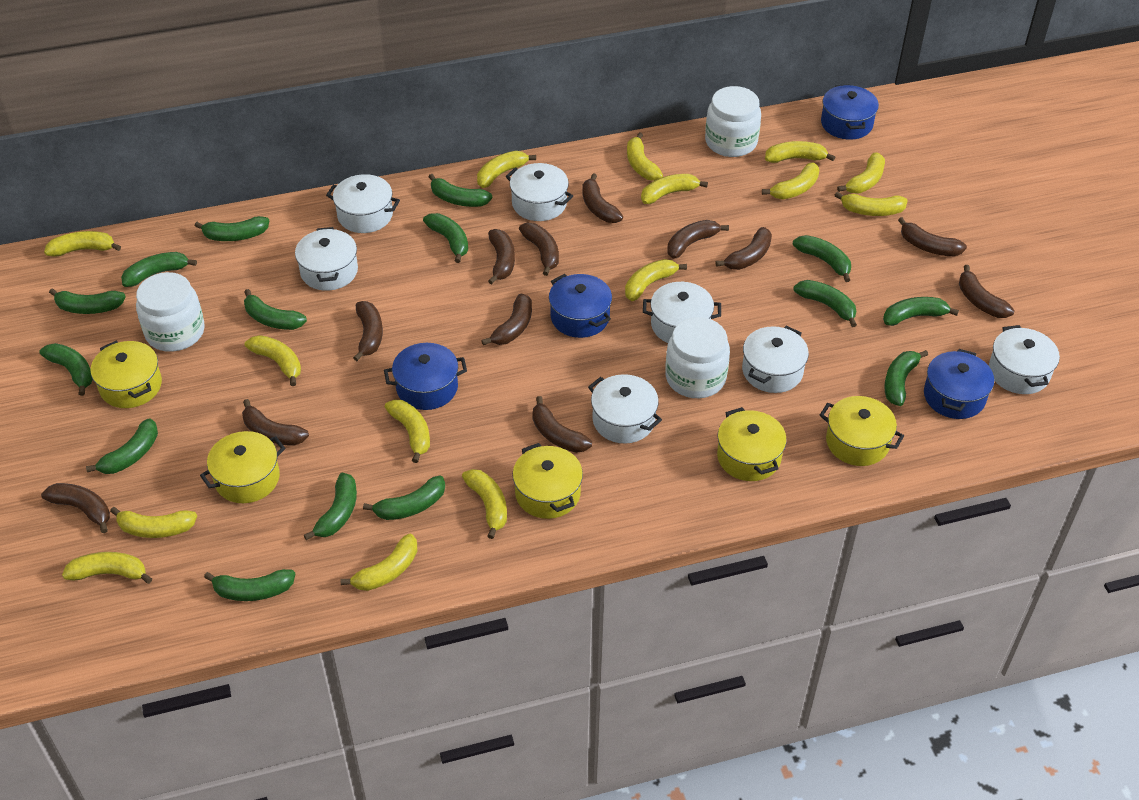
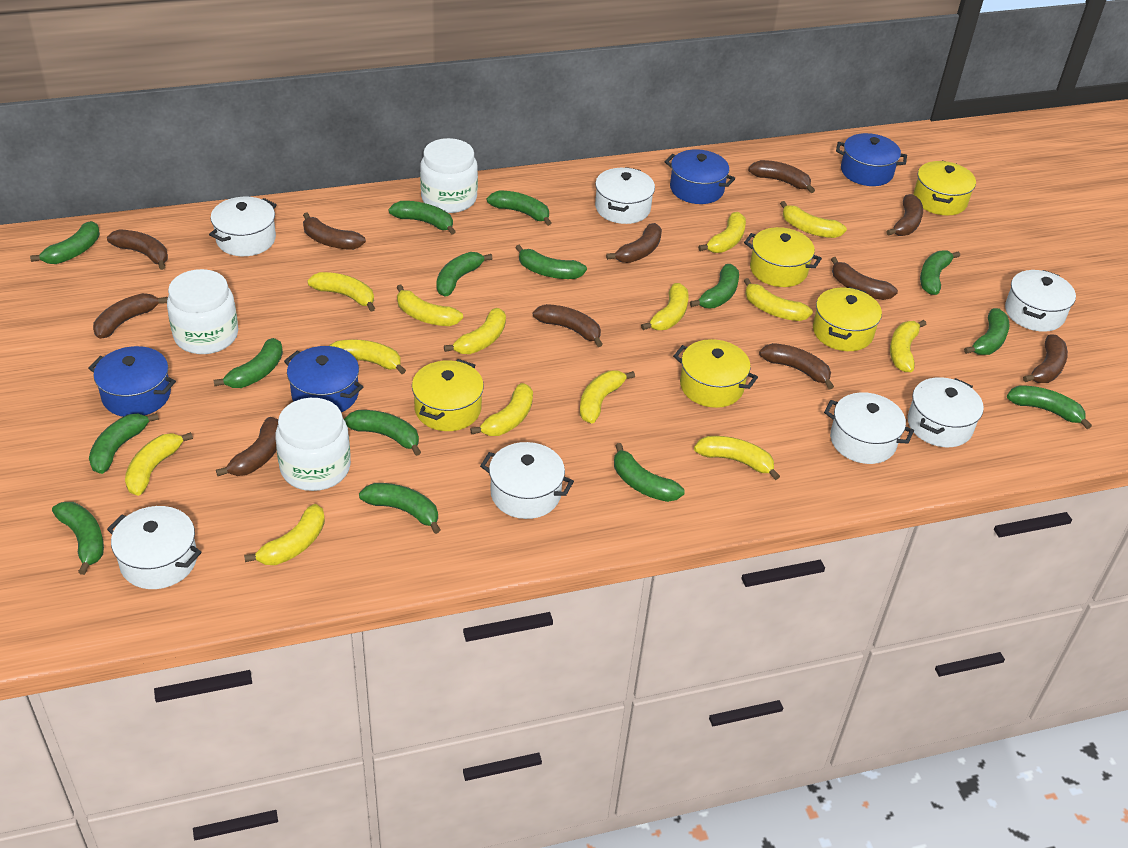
brown banana: [41,483,110,533] [242,399,309,446] [353,301,383,361] [481,294,532,345] [488,229,515,285] [519,223,559,276] [533,396,592,453] [582,173,623,223] [667,220,729,259] [716,227,772,270] [898,217,967,256] [959,265,1014,318] = 12 -> [93,293,168,339] [107,229,168,270] [216,417,278,476] [303,213,366,250] [533,304,603,347] [606,223,662,263] [748,160,815,193] [759,343,834,389] [831,257,898,300] [886,194,923,236] [1023,334,1068,383] = 11
yellow banana: [44,231,121,257] [62,552,152,584] [110,507,197,538] [245,335,301,386] [340,534,417,591] [385,400,430,463] [462,469,507,539] [477,151,536,188] [625,259,687,301] [627,132,663,181] [641,174,708,204] [762,162,819,199] [765,141,835,163] [834,191,908,216] [837,153,885,193] = 15 -> [125,432,193,496] [244,504,325,565] [307,272,375,311] [329,339,406,374] [396,285,463,326] [444,308,506,354] [470,383,533,436] [580,371,635,424] [641,283,689,330] [694,436,780,480] [698,212,746,253] [744,278,813,321] [780,201,847,238] [890,320,927,372] = 14

